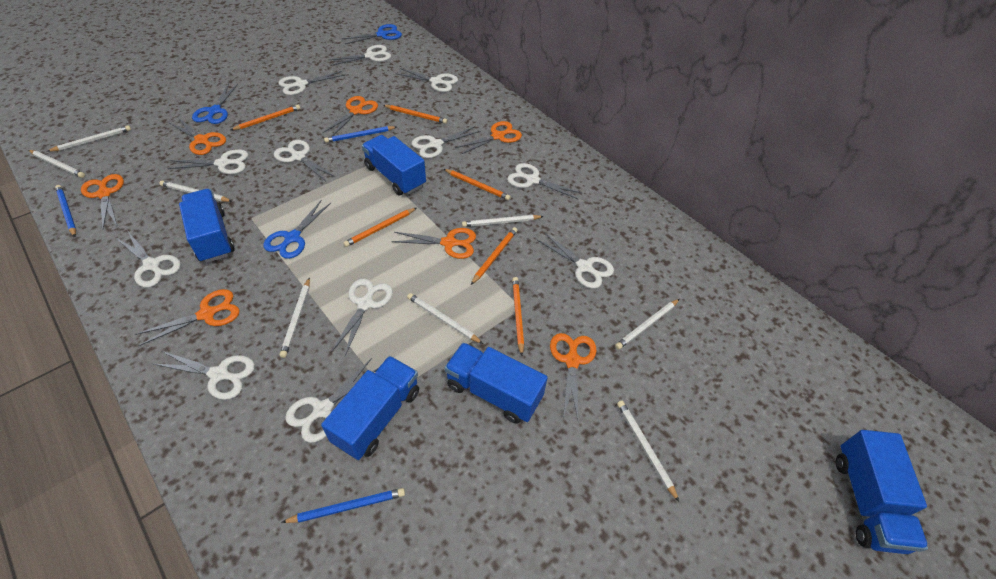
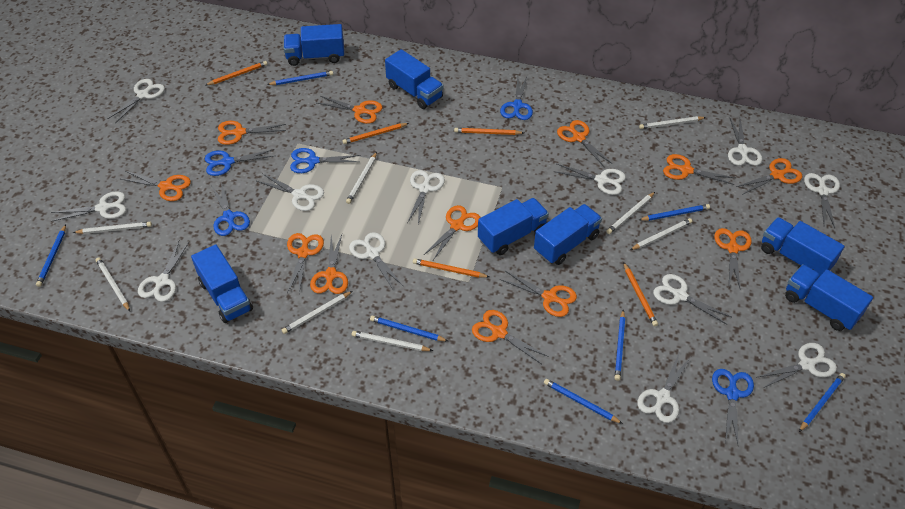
blue pencil: [55,185,76,237] [281,488,405,523] [324,126,396,143] = 3 -> [36,225,66,287] [267,71,333,85] [370,316,448,341] [544,379,623,424] [615,310,625,381] [639,204,710,221] [799,373,846,432] = 7
blue scissors: [192,84,238,124] [263,200,331,259] [343,24,402,44] = 3 -> [205,149,274,176] [211,182,250,236] [290,148,361,173] [500,77,533,120] [712,369,754,444] = 5
blue truck: [179,189,235,263] [321,356,419,460] [362,135,426,195] [445,343,548,424] [836,430,928,554] = 5 -> [191,244,253,323] [284,24,344,66] [385,49,443,109] [478,198,549,255] [534,204,602,265] [761,217,845,277] [785,264,873,331] = 7
orange pencil: [231,105,300,130] [343,208,416,247] [383,105,447,124] [444,169,511,200] [471,227,518,285] [512,277,524,356] = 6 -> [206,61,267,85] [342,123,409,144] [413,258,489,278] [454,128,524,135] [623,262,658,327] = 5
orange scissors: [81,174,124,228] [136,289,240,346] [168,118,226,155] [323,96,378,136] [391,228,476,259] [455,121,522,155] [550,333,597,419] = 7 -> [121,171,191,201] [218,121,286,145] [287,233,324,294] [310,235,348,294] [317,96,382,124] [424,205,480,260] [472,310,549,364] [500,271,577,317] [557,120,613,167] [663,154,735,185] [714,228,752,288] [736,158,802,195] = 12

